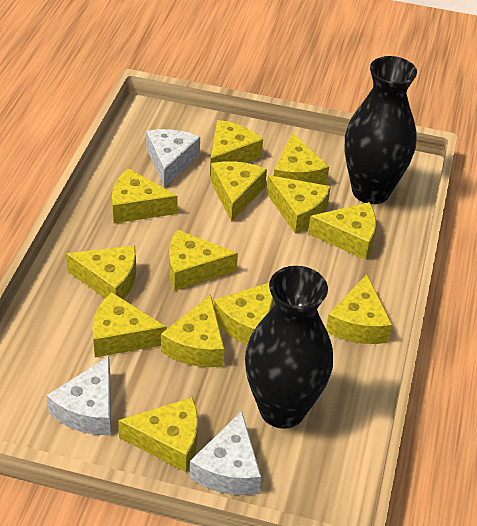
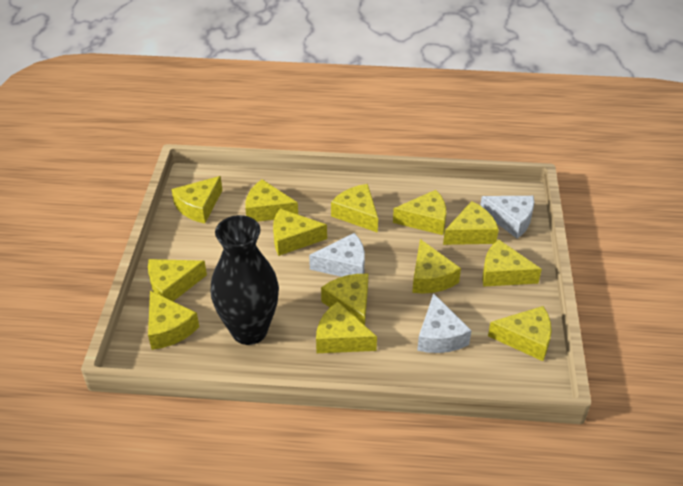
black vase: [245,266,333,429] [345,56,417,204] = 2 -> [211,215,279,345] = 1

